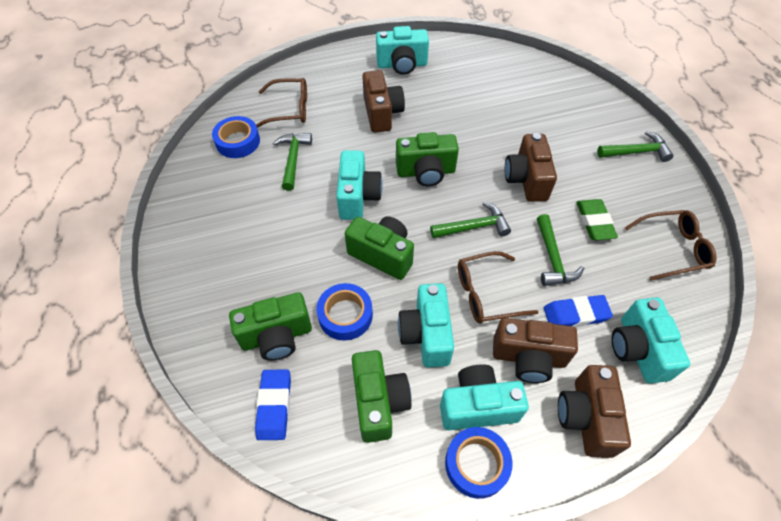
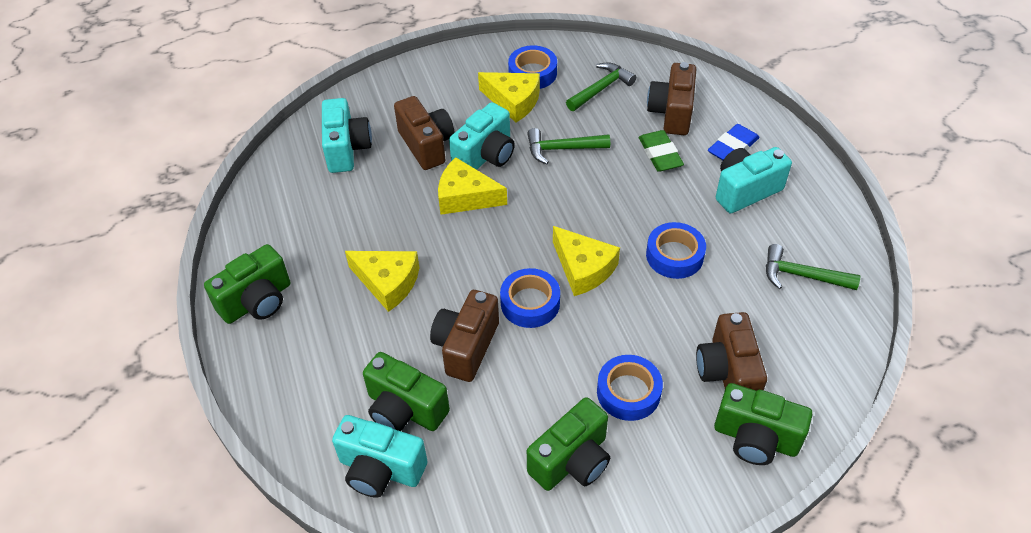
blue eraser: [255,370,291,440] [544,295,613,327] = 2 -> [708,124,760,160] = 1
blue tape: [212,116,260,158] [317,283,373,341] [445,427,513,499] = 3 -> [500,268,560,328] [508,45,557,89] [597,355,663,421] [646,222,706,279] = 4
brown glasses: [256,78,307,128] [458,251,538,324] [625,210,716,281] = 3 -> none = 0
green hammer: [273,133,312,191] [430,201,511,239] [537,214,585,286] [597,131,674,162] = 4 -> [527,128,610,164] [566,62,636,111] [766,244,860,290] = 3
turquoise camera: [336,150,383,220] [376,26,429,75] [398,283,454,367] [440,364,529,430] [611,297,690,384] = 5 -> [322,98,372,173] [332,415,427,498] [449,102,515,170] [716,147,792,213] = 4
yellow cheese: none = 0 -> [345,251,420,312] [438,157,507,215] [478,72,540,122] [553,226,620,296] = 4

